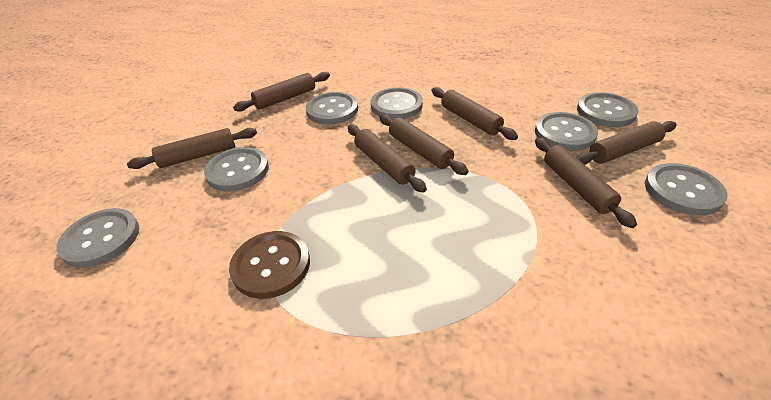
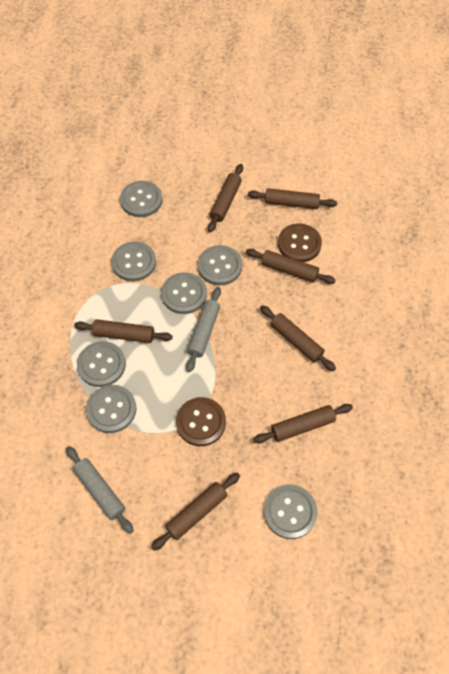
brown button: [229,231,310,299] = 1 -> [176,397,226,446] [278,224,322,262] = 2
grey rolling pin: none = 0 -> [66,446,133,534] [186,287,221,372] = 2

